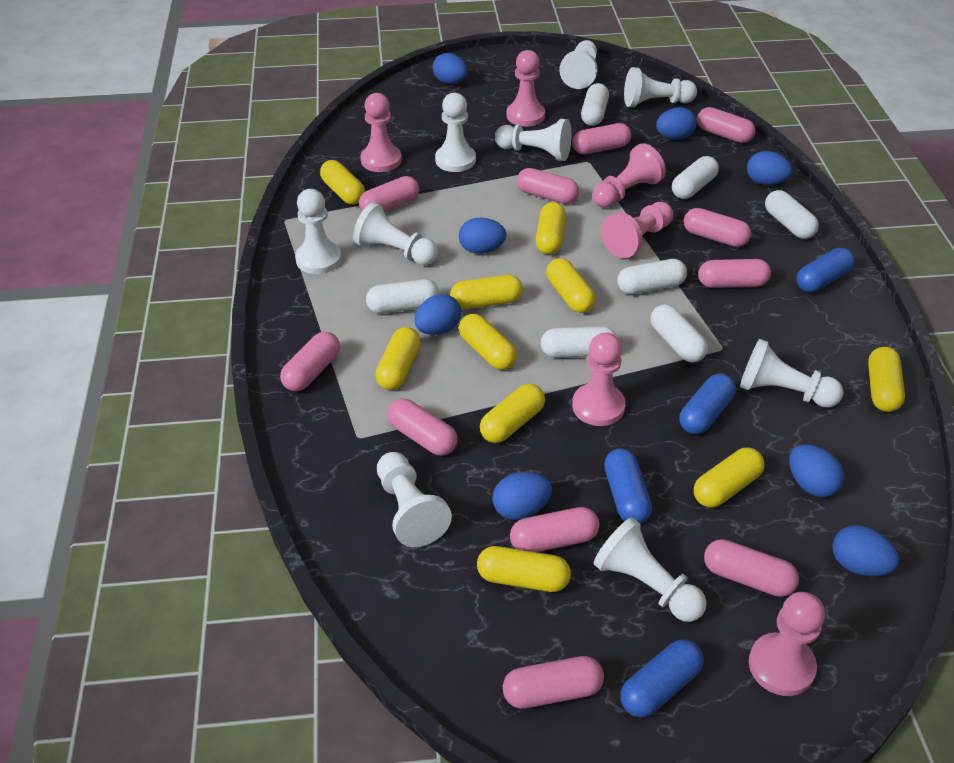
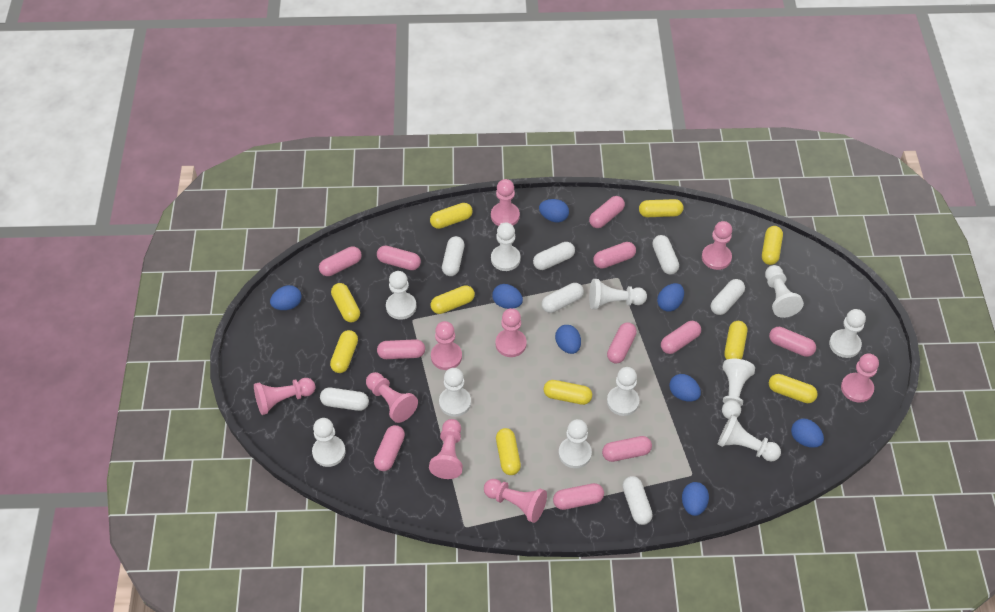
blue capsule: [604,448,652,524] [620,639,704,718] [679,373,736,434] [796,248,855,293] = 4 -> none = 0
pink pawn: [360,93,402,172] [506,50,545,126] [572,333,626,426] [592,143,666,208] [601,202,673,258] [749,592,825,696] = 6 -> [254,378,315,415] [366,372,418,423] [429,419,463,479] [431,321,462,370] [484,479,547,523] [491,179,520,226] [495,308,527,357] [702,221,732,270] [841,354,879,403] = 9
white pawn: [295,189,342,274] [353,202,438,265] [377,452,452,547] [435,93,476,172] [495,119,571,161] [559,40,598,89] [594,517,707,622] [624,67,697,107] [740,339,844,408] = 9 -> [312,418,346,467] [386,271,416,320] [439,368,471,417] [491,223,521,271] [559,419,592,468] [589,279,647,309] [607,367,639,416] [718,415,781,462] [722,359,755,419] [765,265,804,318] [829,309,866,358] = 11

